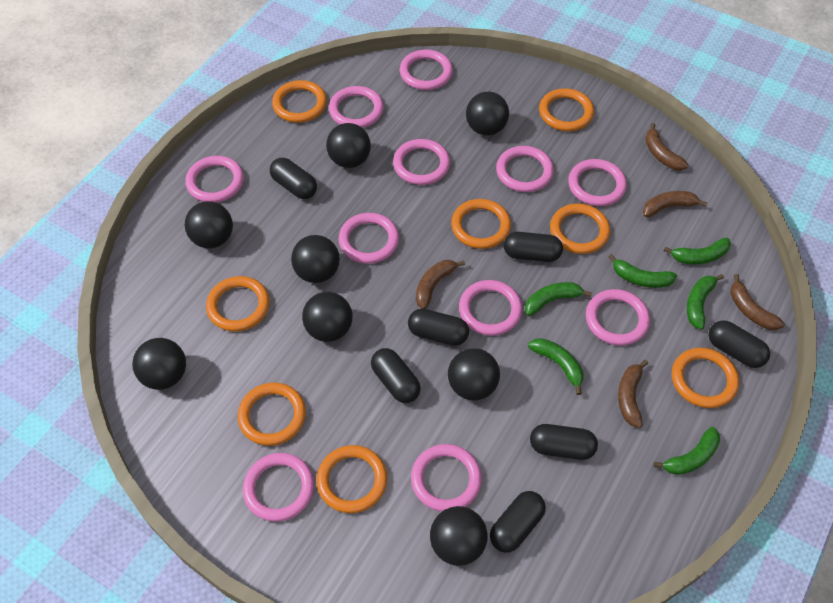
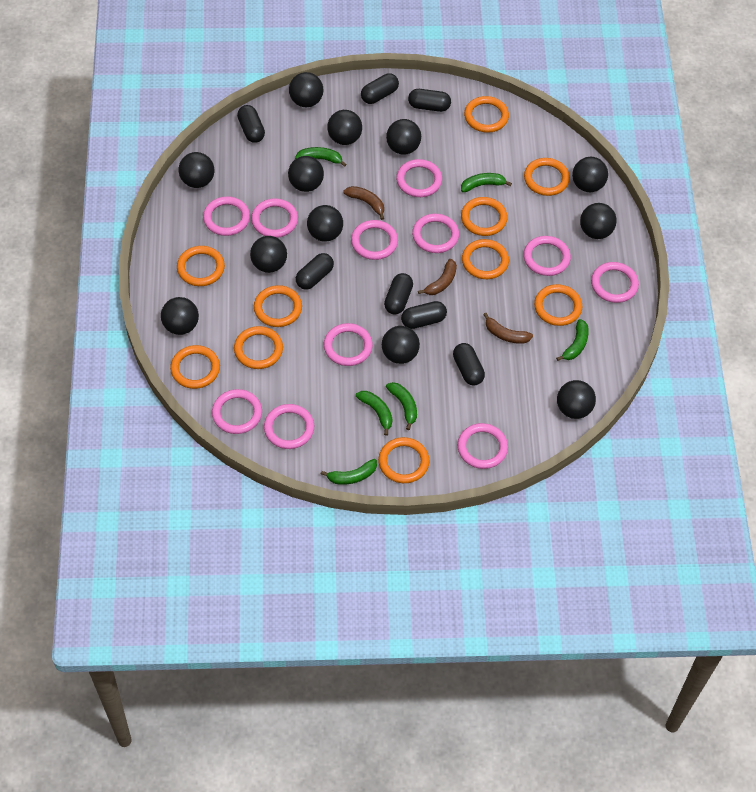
black ball: [132,338,186,390] [185,201,233,249] [291,235,340,283] [302,292,353,342] [326,123,371,168] [430,506,488,566] [448,348,500,400] [466,92,509,136] = 8 -> [161,297,199,335] [179,152,214,188] [250,236,287,273] [288,156,324,192] [289,72,323,107] [307,205,343,242] [327,110,362,145] [382,326,420,364] [386,119,421,155] [557,380,596,419] [572,157,608,192] [580,203,617,239] = 12
brown banana: [416,260,465,309] [618,360,648,428] [643,191,707,217] [645,123,689,170] [730,274,785,330] = 5 -> [343,186,384,220] [418,259,457,295] [483,313,533,344] = 3
orange ring: [206,276,270,332] [238,382,306,446] [272,80,327,123] [316,445,387,513] [451,199,511,249] [539,88,594,131] [550,204,610,254] [672,348,739,408] = 8 -> [170,345,220,389] [177,246,225,286] [234,326,283,369] [254,285,302,327] [378,437,430,483] [461,197,508,236] [462,239,509,279] [464,96,509,133] [524,158,570,196] [534,284,583,326] = 10

